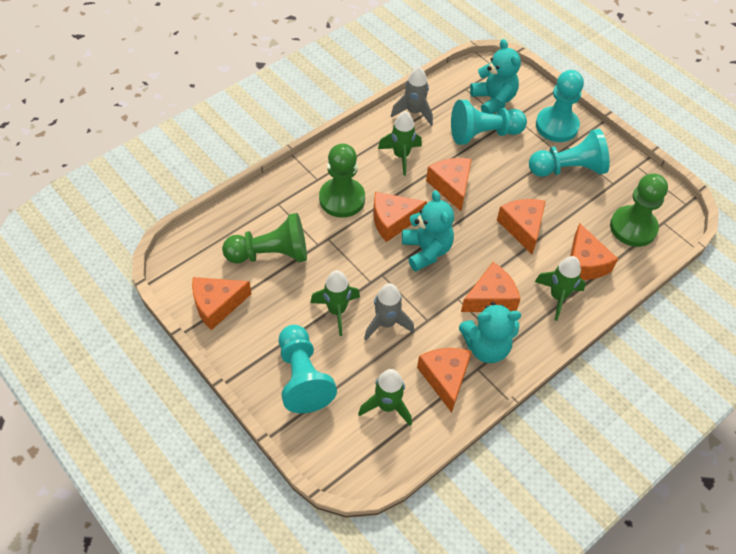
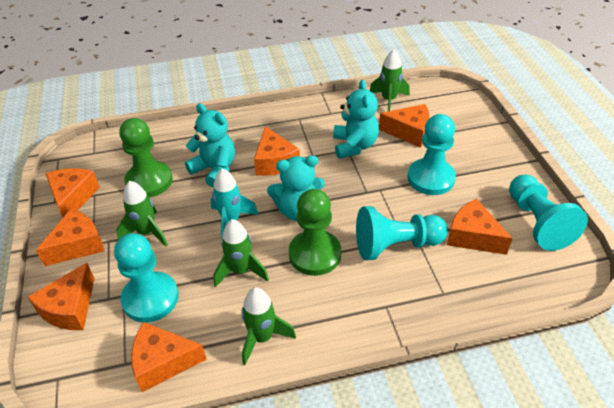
green pawn: [222,213,307,264] [319,143,365,218] [610,173,668,247] = 3 -> [119,118,173,197] [289,189,341,276] = 2
grey rocket: [364,283,414,341] [391,66,433,126] = 2 -> none = 0
turquoise rocket: none = 0 -> [210,169,259,238] = 1

